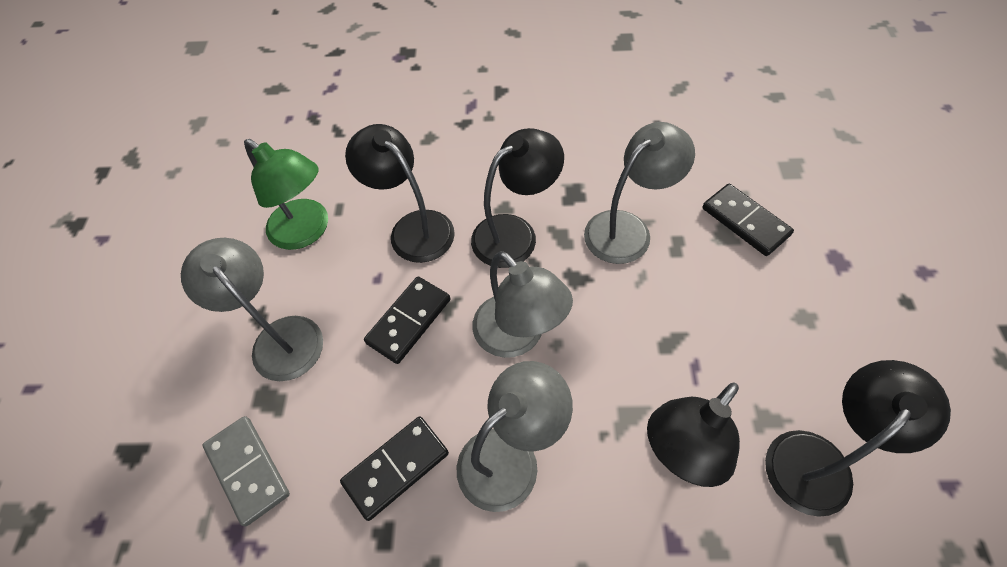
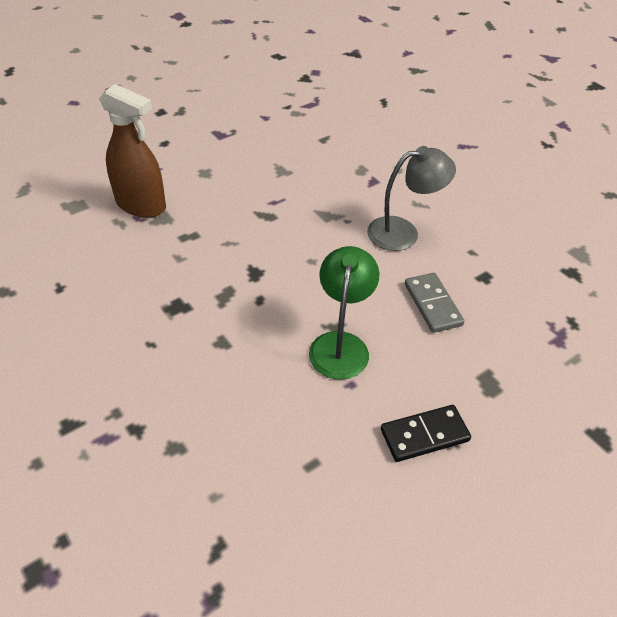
black domino: [340,416,449,521] [364,277,450,364] [702,184,794,256] = 3 -> [381,405,471,462] = 1
black lamp: [345,124,455,263] [471,128,564,268] [647,382,740,487] [765,360,951,517] = 4 -> none = 0
brown spray bottle: none = 0 -> [99,84,166,218] = 1
grey lamp: [181,238,323,381] [457,361,573,512] [473,251,573,358] [584,122,695,264] = 4 -> [367,146,456,251] = 1

